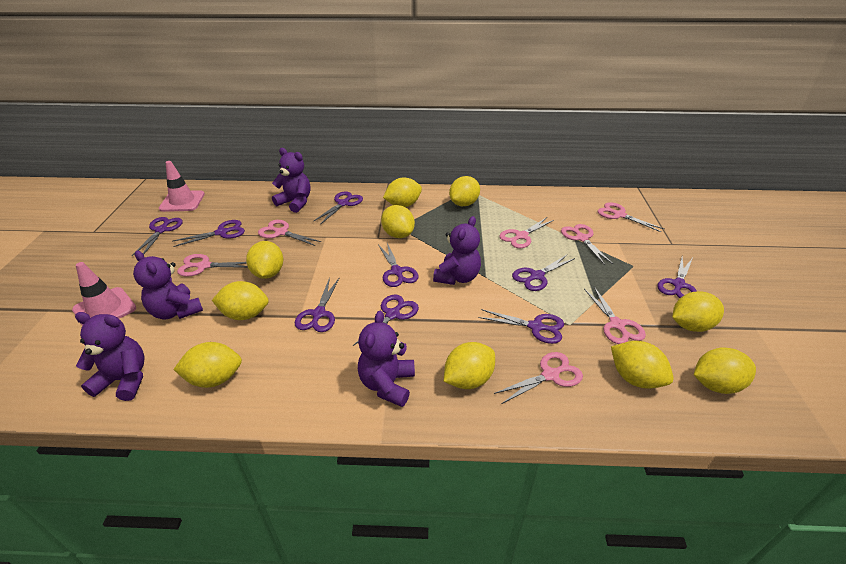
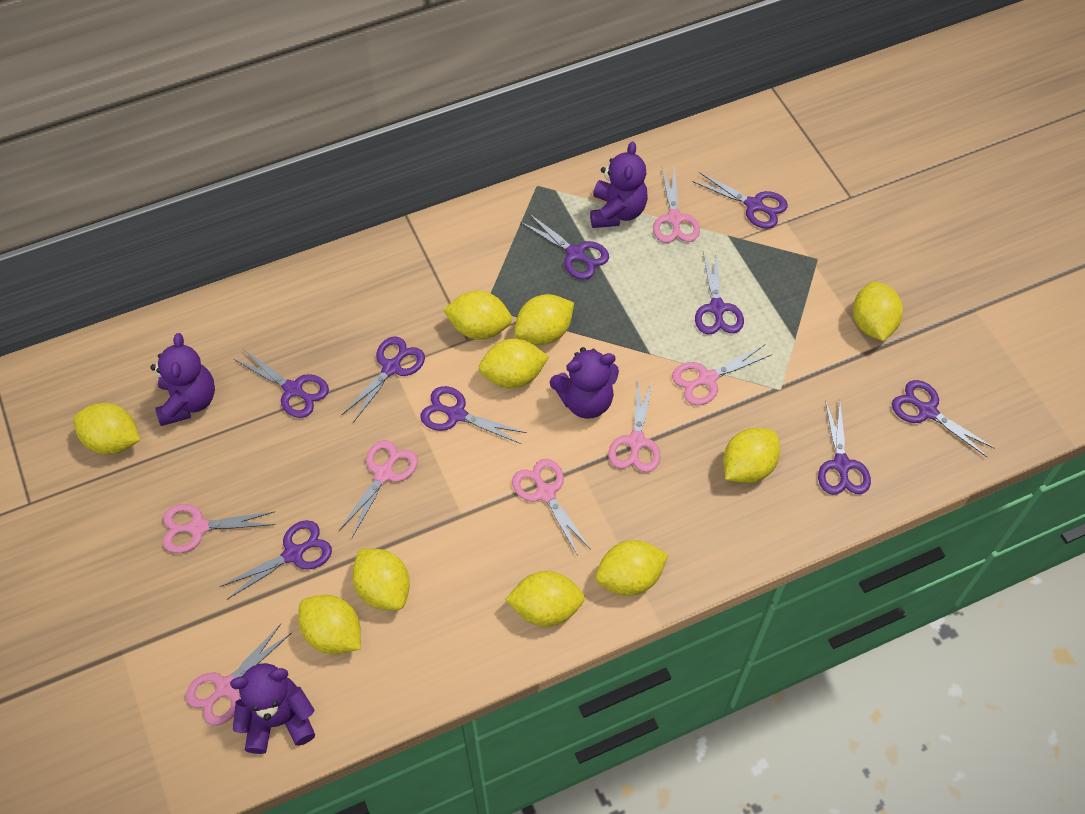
pink traffic cone: [72,262,136,326] [159,161,205,212] = 2 -> none = 0
purple teddy bear: [75,312,145,401] [133,250,203,319] [272,148,311,213] [358,311,415,407] [433,216,481,285] = 5 -> [150,333,215,426] [230,663,315,754] [550,347,619,419] [590,142,648,228] = 4

